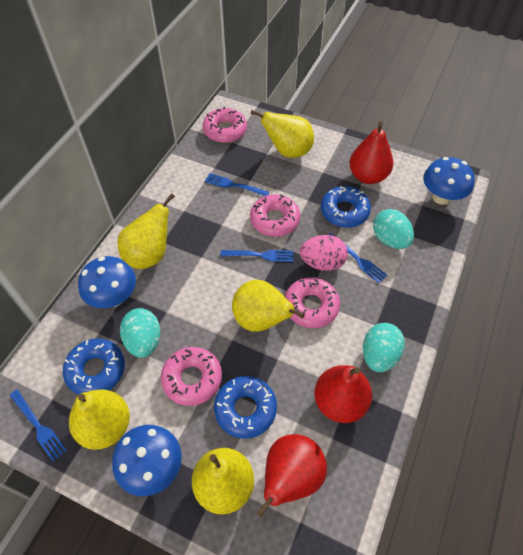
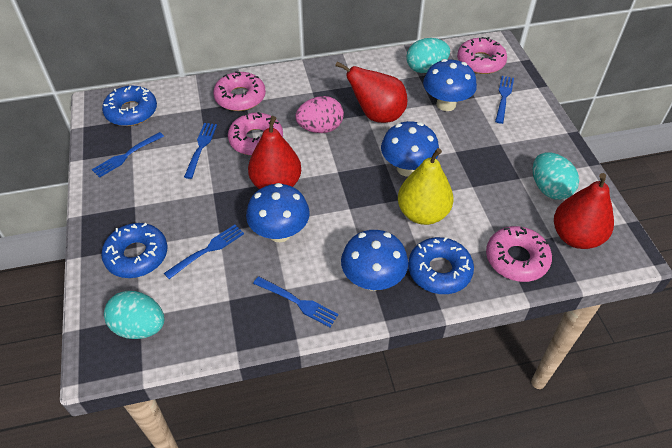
blue fork: [9,389,67,462] [205,173,269,196] [221,250,293,262] [329,233,388,283] = 4 -> [92,132,164,178] [164,225,244,279] [184,123,217,179] [253,276,339,327] [495,76,514,124] = 5
blue mushroom: [78,256,136,308] [112,425,182,496] [423,157,475,205] = 3 -> [246,183,310,242] [341,230,408,291] [381,121,439,177] [423,59,477,111] = 4
yellow pear: [69,389,130,450] [117,193,175,269] [192,448,254,514] [232,280,305,332] [251,110,314,158] = 5 -> [398,148,453,225] = 1

